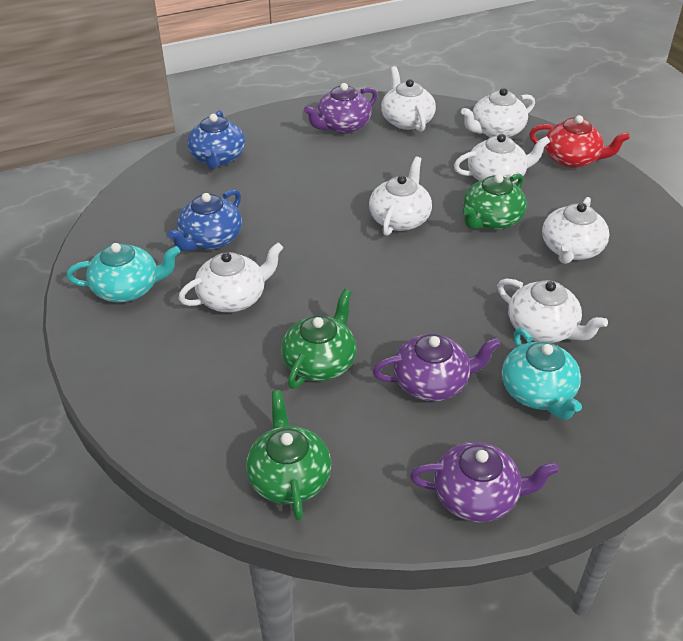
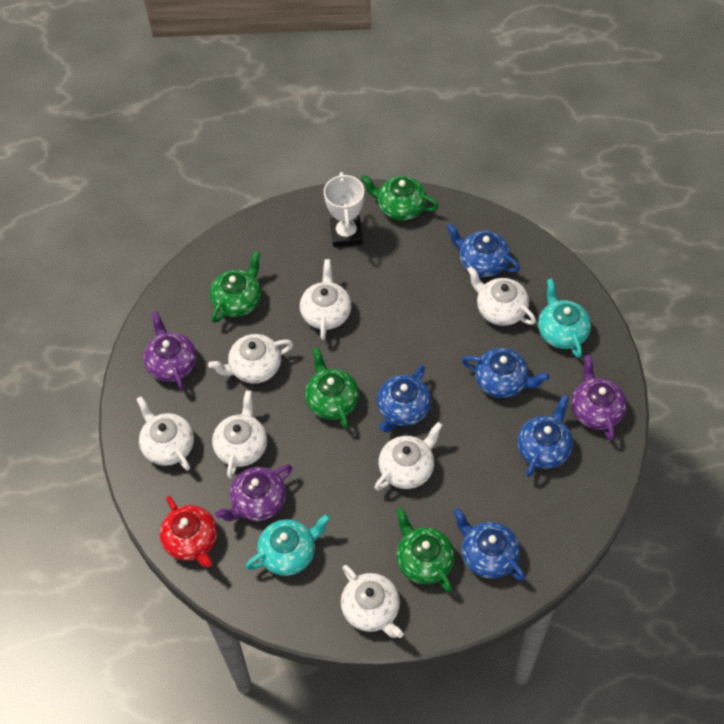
blue teapot: [167,189,242,252] [187,111,245,169] = 2 -> [377,365,431,433] [446,223,520,277] [453,508,526,581] [462,348,549,398] [517,395,573,477] = 5
green teapot: [246,390,331,521] [281,289,357,389] [463,174,527,230] = 3 -> [210,251,261,323] [305,347,359,429] [361,175,439,221] [396,508,455,592] = 4
white trophy: none = 0 -> [324,172,364,247] = 1

